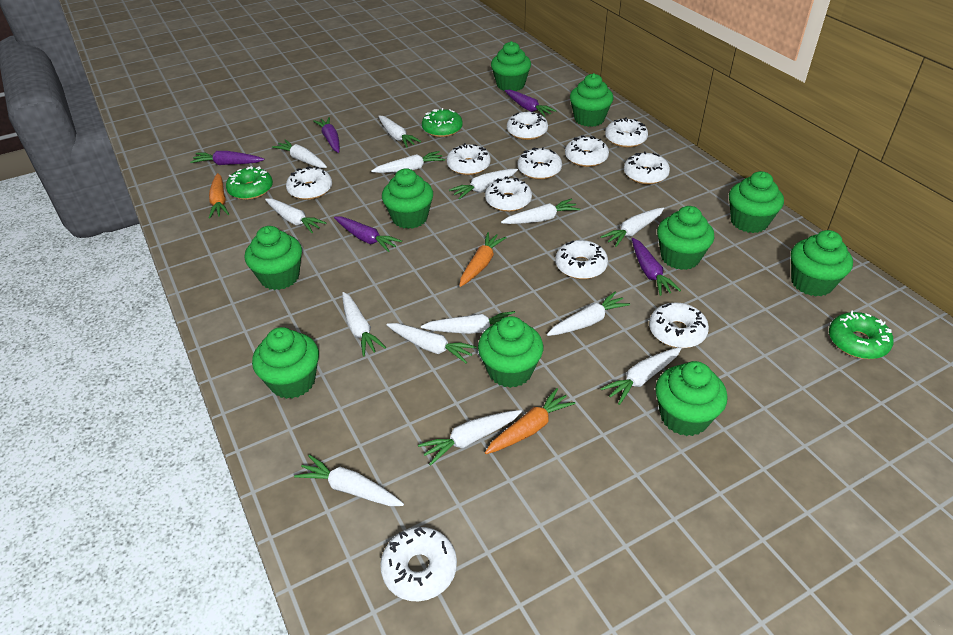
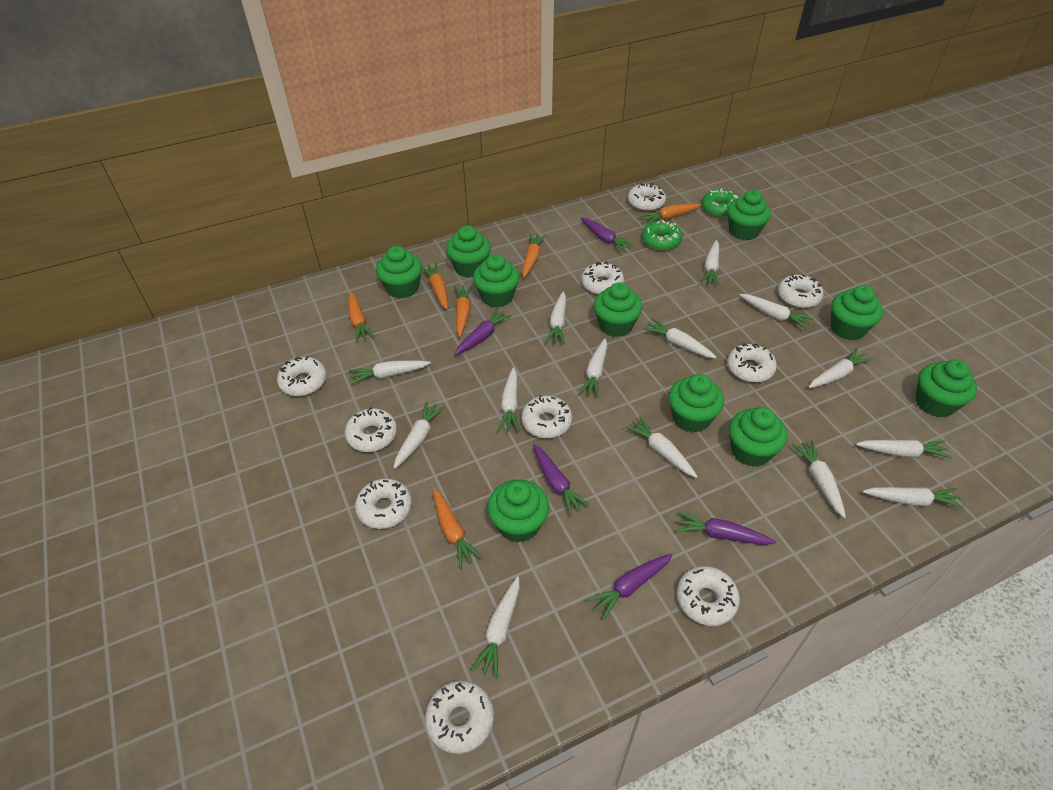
green donut: [226,166,273,200] [422,108,463,137] [829,310,893,359] = 3 -> [642,220,682,251] [702,188,738,217] = 2
orange carrot: [209,173,229,218] [459,232,507,287] [485,388,575,454] = 3 -> [348,291,375,342] [422,262,448,310] [433,488,483,569] [454,285,472,337] [522,233,546,278] [640,203,701,224] = 6
white donut: [286,166,332,200] [380,527,457,601] [447,143,491,175] [485,177,532,212] [507,112,548,140] [518,147,562,179] [555,240,608,279] [565,135,609,167] [605,117,648,148] [624,151,670,184] [649,302,709,348] = 11 -> [277,356,327,396] [345,407,397,452] [355,478,412,529] [425,681,494,754] [521,395,572,438] [581,262,624,294] [628,183,666,211] [677,566,740,626] [727,343,777,382] [778,274,824,308] = 10

